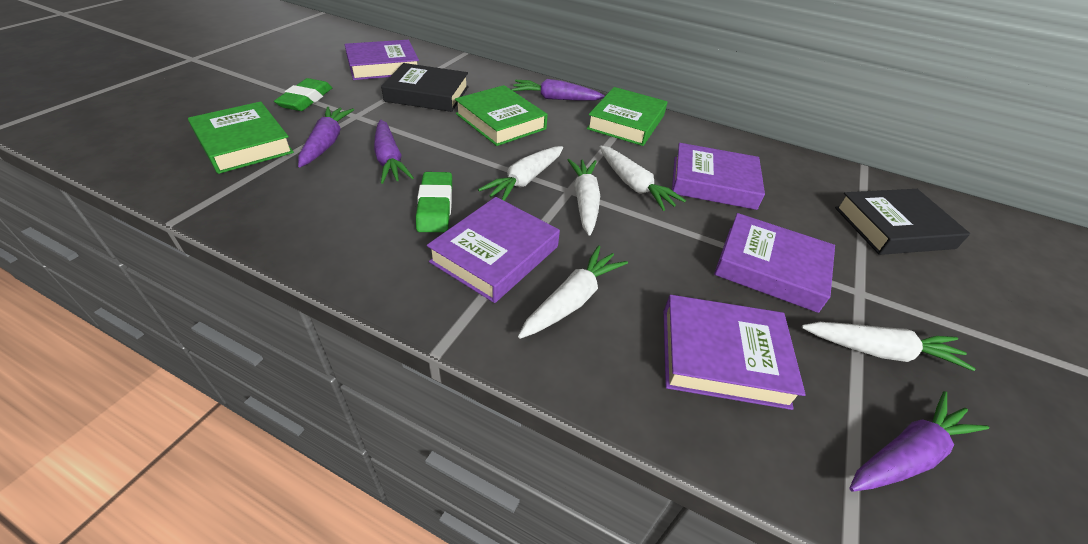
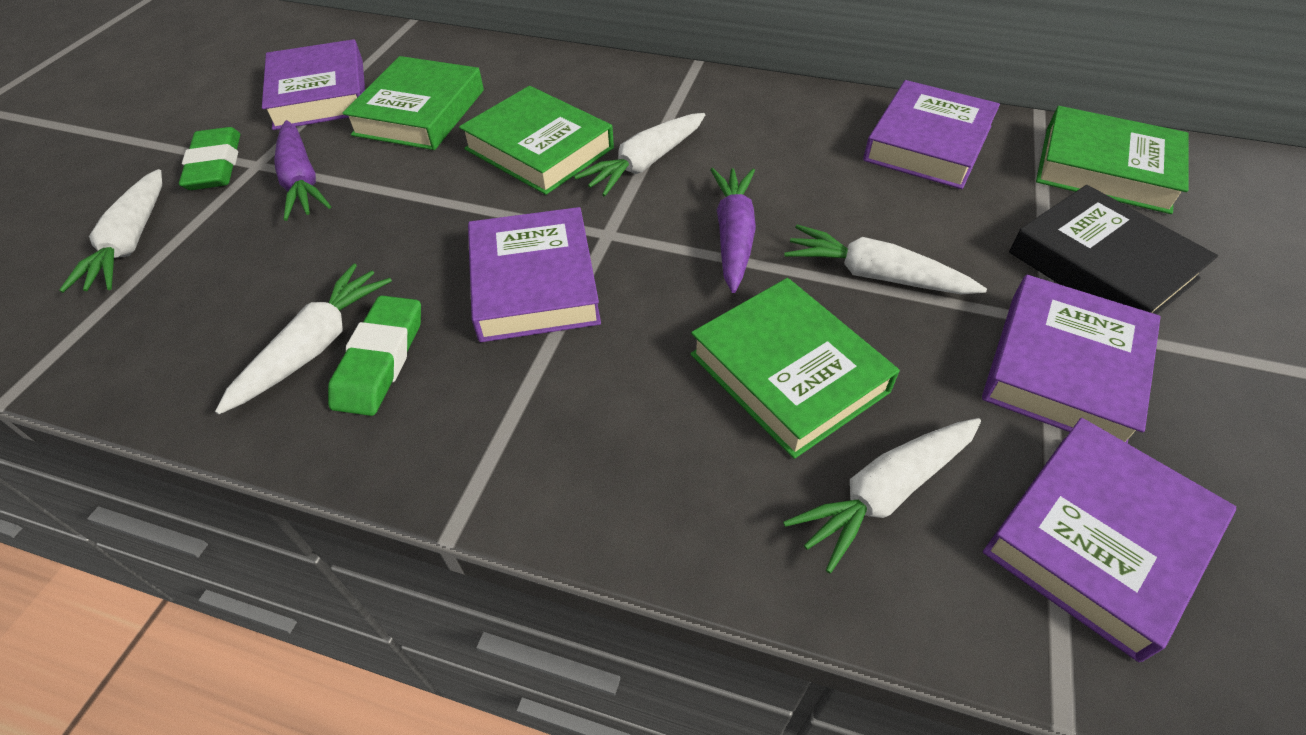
black book: [381,63,469,112] [835,189,970,255] = 2 -> [1009,185,1218,314] = 1
green book: [188,101,294,174] [455,85,548,146] [587,87,667,146] = 3 -> [343,56,484,150] [459,86,614,195] [690,278,900,459] [1036,106,1188,214] = 4
purple carrot: [298,107,354,167] [374,120,414,184] [512,79,605,101] [849,391,989,492] = 4 -> [274,120,331,221] [710,168,756,293] = 2

